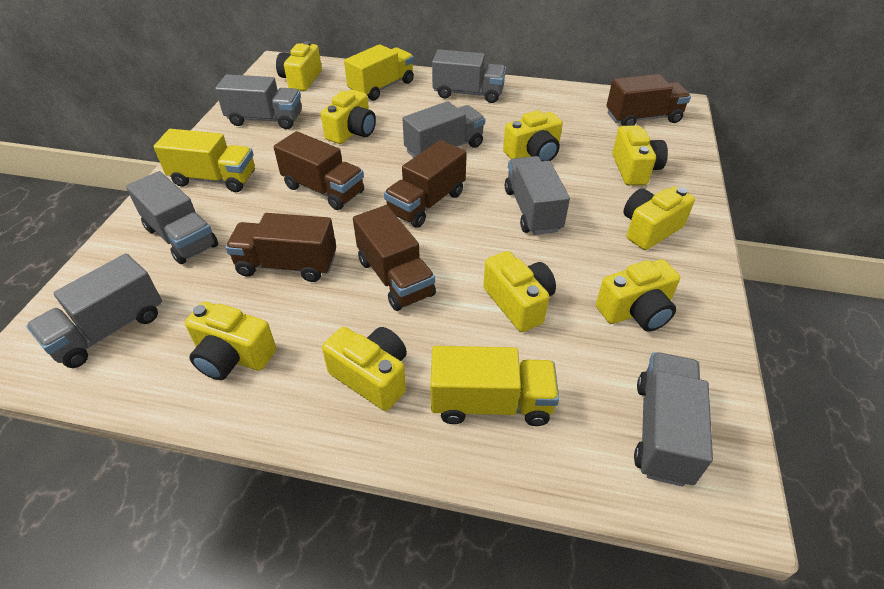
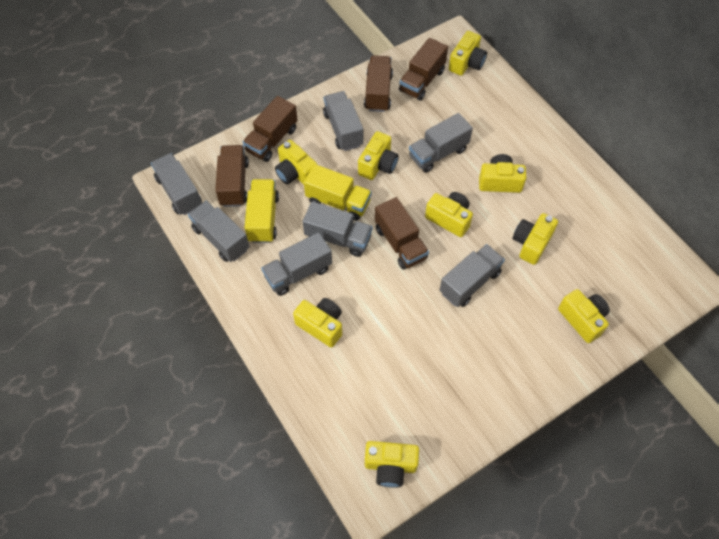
yellow truck: [153,129,255,192] [344,44,414,101] [430,346,559,426] = 3 -> [244,179,279,243] [304,164,372,221] = 2

